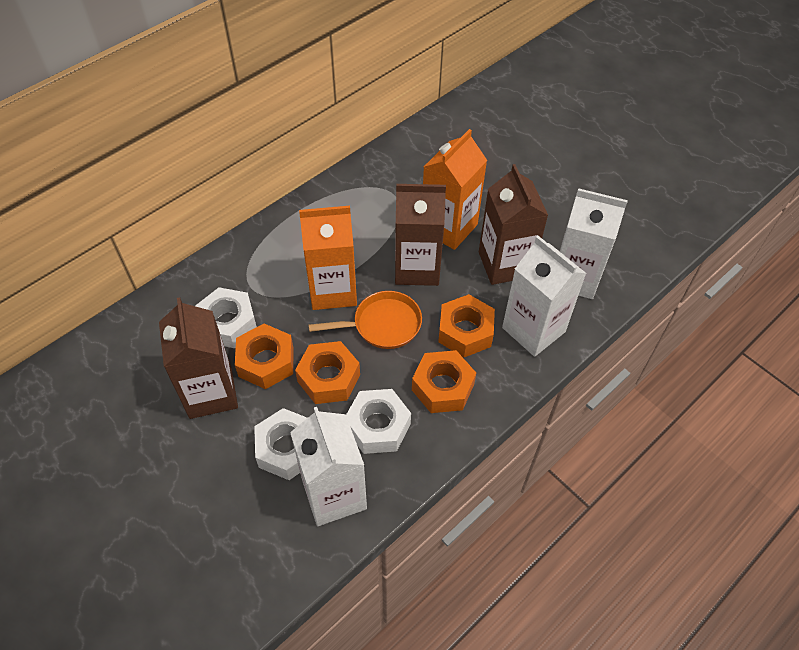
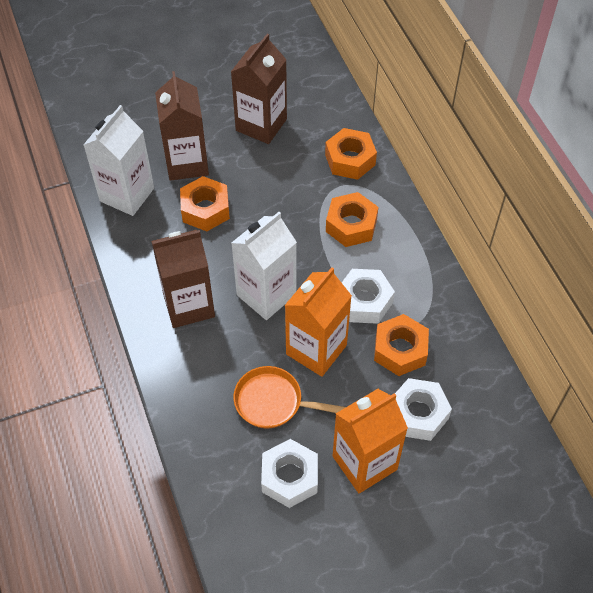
white carton: [290,407,367,526] [502,236,587,357] [560,188,628,299] = 3 -> [84,105,154,216] [232,212,297,320] = 2

